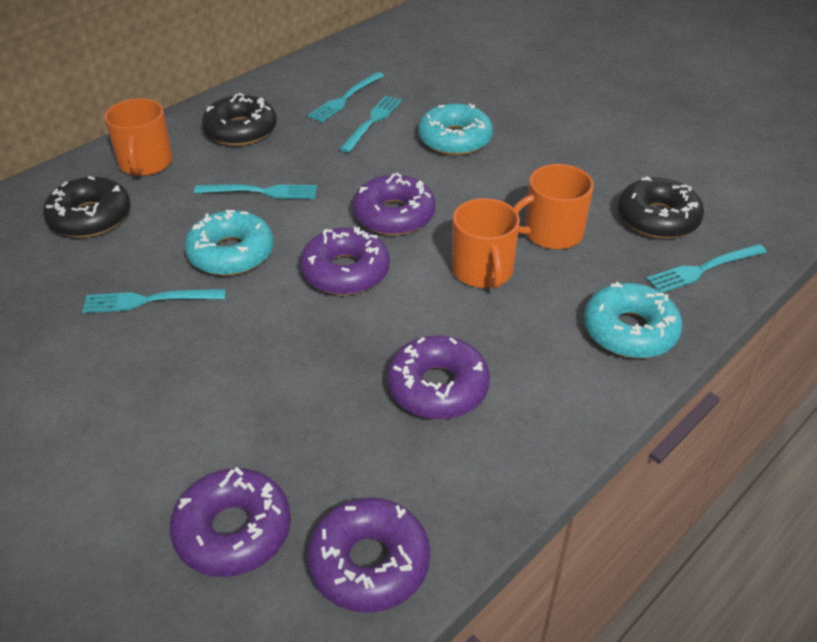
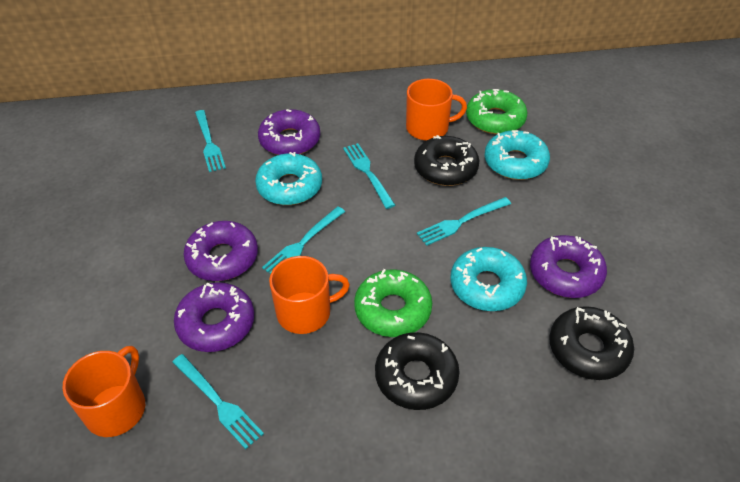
green donut: none = 0 -> [354,269,432,337] [466,89,527,134] = 2
purple donut: [170,467,291,577] [300,227,390,295] [307,497,430,613] [352,173,436,236] [387,335,490,419] = 5 -> [174,282,254,352] [183,221,258,281] [258,109,320,155] [530,235,607,298] = 4

